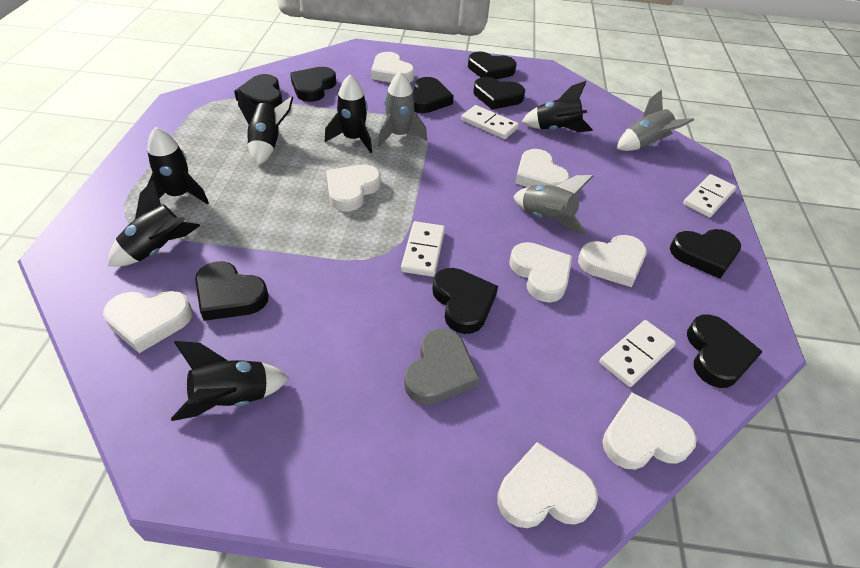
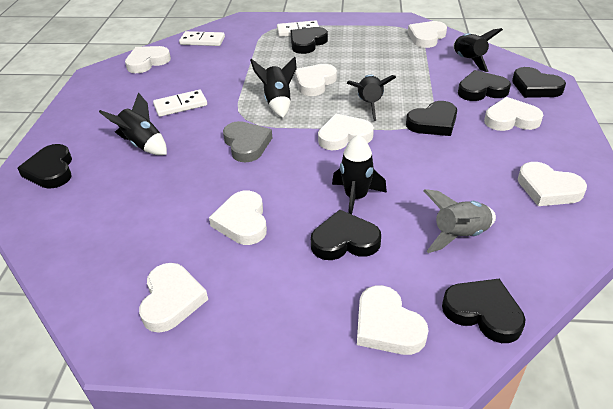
black heart: [195,261,269,321] [234,74,283,108] [290,67,336,102] [413,77,454,113] [432,268,498,334] [468,51,516,79] [473,77,525,110] [670,229,741,278] [687,315,763,388] = 9 -> [18,144,72,189] [291,27,328,54] [311,210,381,260] [406,101,457,136] [442,279,526,343] [458,70,511,101] [512,67,566,98] = 7
black rocket: [108,179,200,267] [147,127,209,204] [171,341,289,421] [238,90,293,165] [325,75,372,153] [521,81,593,132] = 6 -> [99,92,167,155] [250,57,297,118] [332,134,387,214] [347,75,396,121] [453,28,503,72] = 5
grey rocket: [378,71,427,147] [513,175,594,235] [617,90,694,151] = 3 -> [424,189,496,253] = 1
white domino: [401,221,445,277] [461,105,519,139] [599,320,676,387] [683,174,736,217] = 4 -> [153,90,207,117] [179,31,225,46] [277,20,319,37] = 3
white heart: [103,291,192,353] [326,165,381,211] [371,52,414,83] [497,442,598,528] [509,242,572,302] [515,149,570,187] [578,235,647,287] [602,393,697,470] = 8 -> [125,46,171,73] [139,263,208,333] [209,190,267,245] [295,64,337,96] [318,114,374,150] [357,285,428,355] [408,21,447,48] [484,97,543,131] [518,162,587,206] = 9

